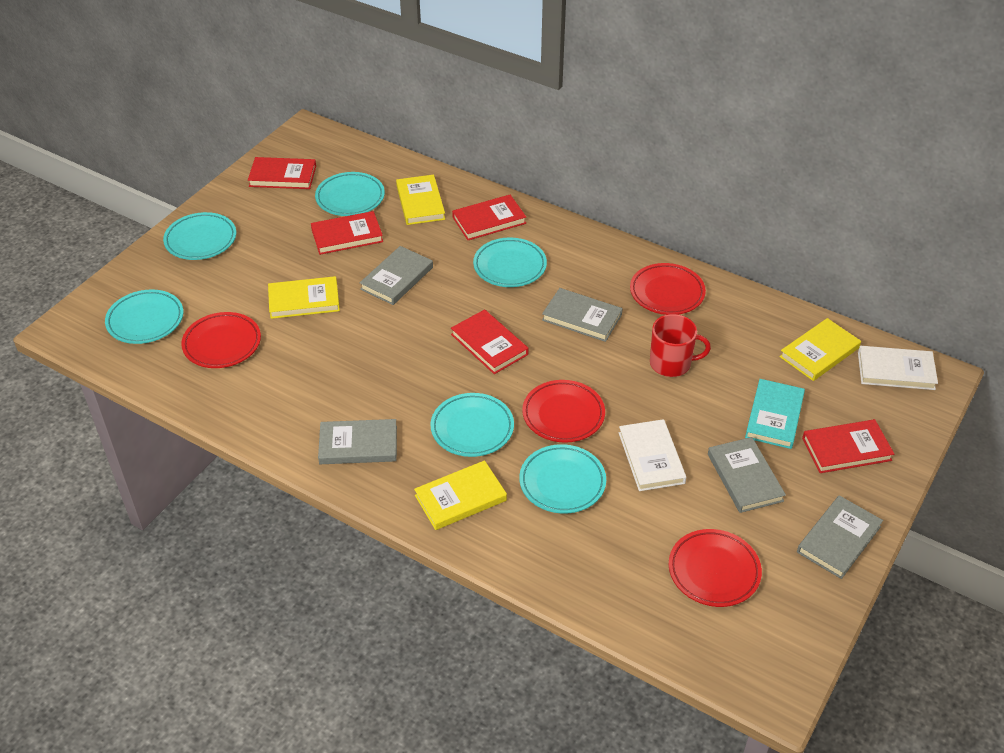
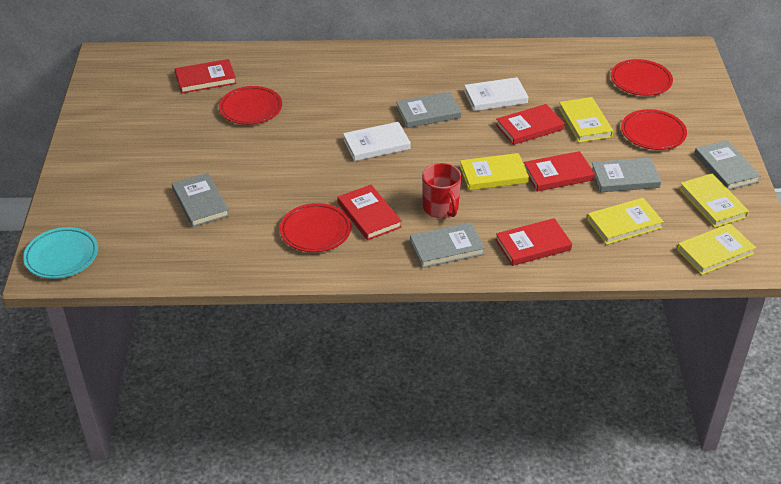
turquoise book: [745,379,805,449] = 1 -> none = 0
turquoise plate: [105,290,183,344] [163,212,236,260] [315,172,385,216] [430,393,514,457] [473,238,547,287] [519,444,606,513] = 6 -> [23,227,98,279] = 1
yellow book: [268,276,340,319] [396,175,445,225] [414,460,507,530] [780,318,861,381] = 4 -> [460,153,529,190] [559,97,613,142] [587,198,664,245] [677,223,756,275] [679,173,749,228] = 5

